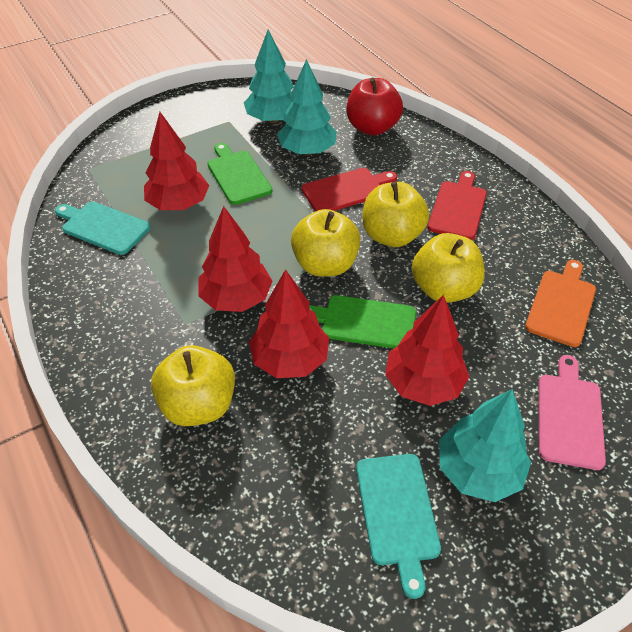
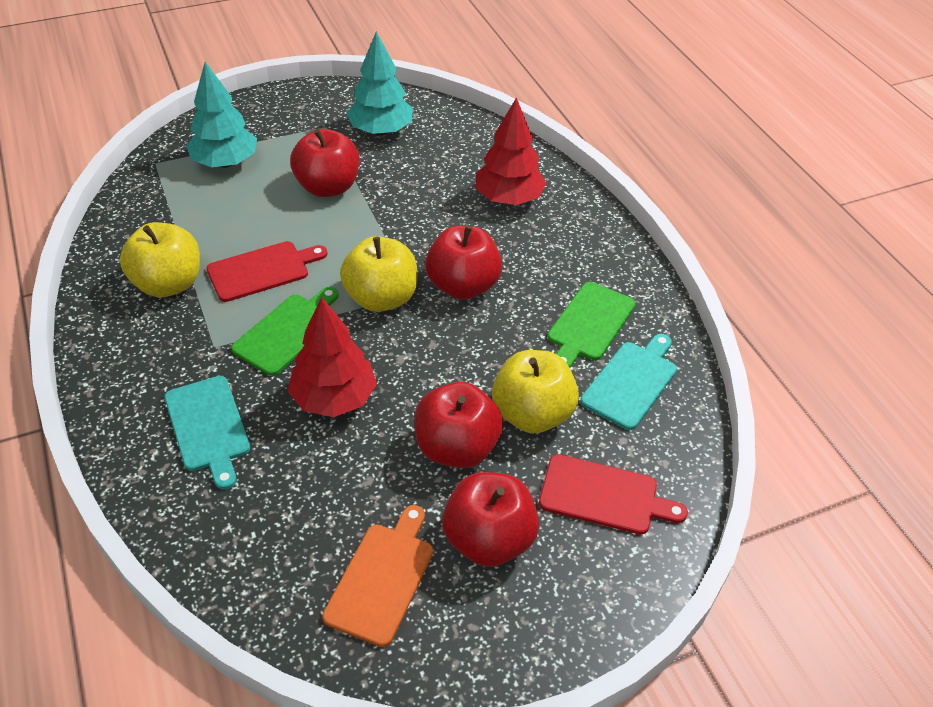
pink cutting board: [539,355,606,470] = 1 -> none = 0
red apple: [347,77,403,135] = 1 -> [290,129,359,197] [415,382,503,468] [425,225,502,300] [442,472,539,567] = 4
red tree: [144,112,209,210] [198,206,272,312] [249,269,329,378] [385,295,469,406] = 4 -> [288,297,377,417] [476,97,546,205] = 2
turquoise tree: [244,30,294,123] [277,59,337,155] [439,389,531,502] = 3 -> [186,62,257,168] [347,31,413,135] = 2
yellow apple: [151,345,235,426] [291,209,360,277] [362,182,429,247] [412,233,485,303] = 4 -> [120,222,200,297] [340,236,417,312] [492,350,579,434] = 3

